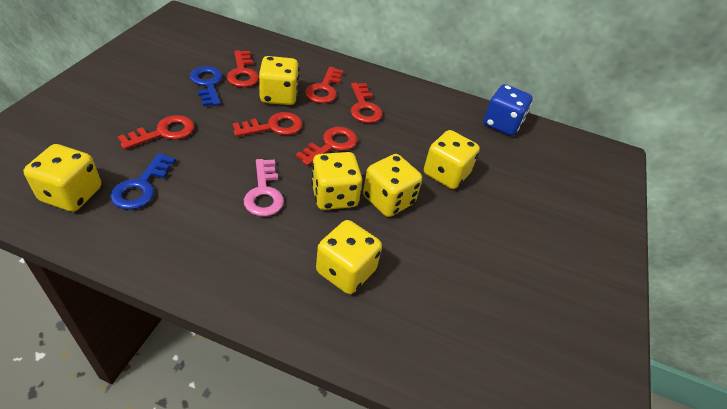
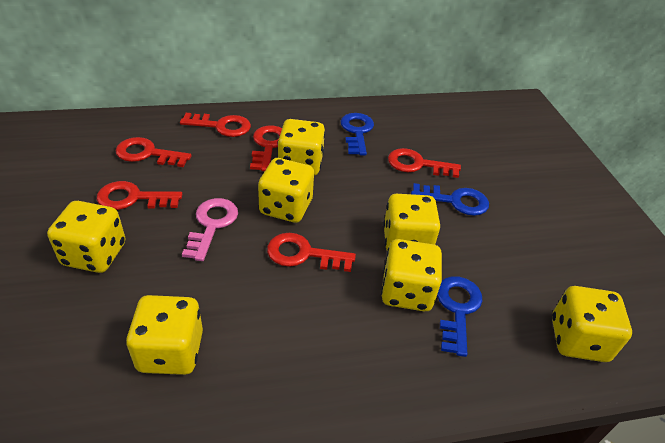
blue dice: [483,84,533,136] = 1 -> none = 0
blue key: [110,153,176,210] [190,66,223,106] = 2 -> [341,113,374,155] [411,183,489,216] [437,276,483,357] = 3
yellow dice: [24,144,101,212] [259,56,299,105] [311,152,362,210] [316,220,382,294] [363,154,422,217] [424,130,480,189] = 6 -> [47,201,125,273] [126,295,203,375] [258,158,314,223] [278,119,325,176] [381,239,442,311] [383,194,440,250] [552,286,632,362] = 7

